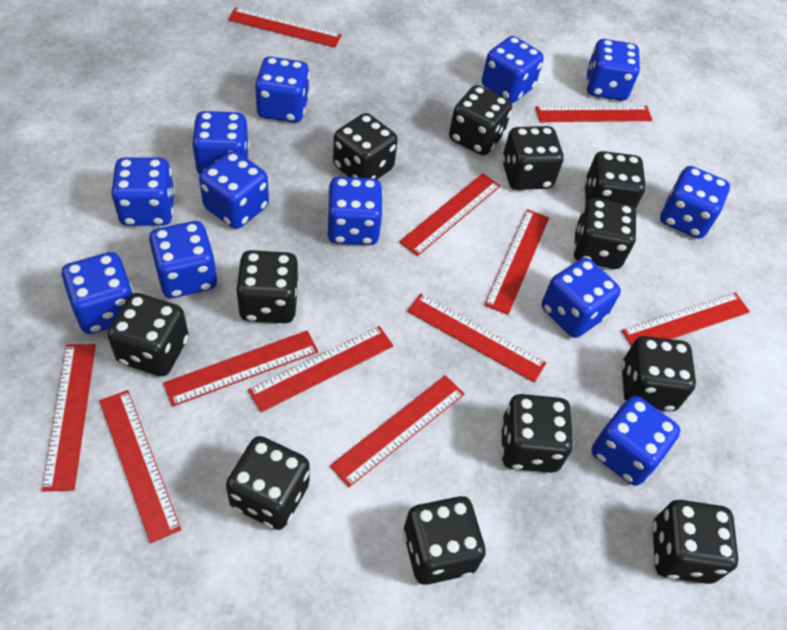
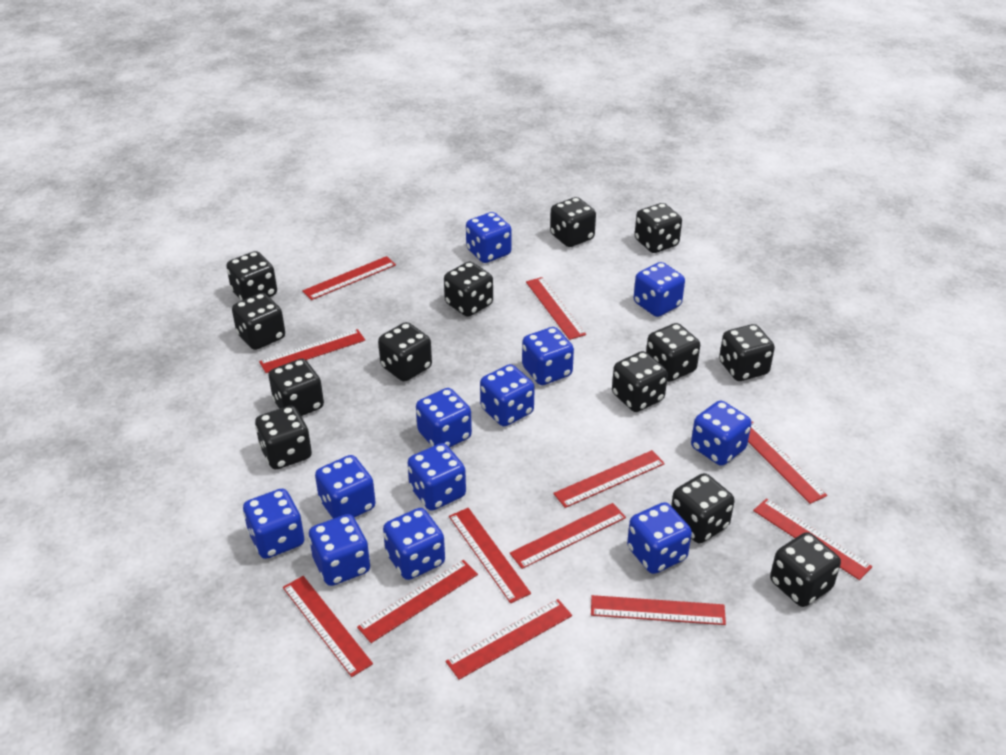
black dice: [107,293,189,376] [226,436,310,530] [236,250,299,323] [333,113,398,179] [403,496,486,585] [449,85,512,156] [501,394,574,473] [502,126,564,190] [573,198,636,269] [584,151,646,210] [621,336,696,412] [652,500,738,584] = 12 -> [226,251,277,301] [232,293,285,350] [255,406,312,470] [268,359,324,416] [378,322,432,382] [444,262,493,317] [550,197,596,247] [612,351,668,412] [635,203,682,253] [646,323,700,382] [671,473,735,543] [719,324,775,381] [770,532,841,607] = 13
red ruler: [42,344,96,491] [99,390,181,543] [163,330,318,407] [228,7,342,48] [248,326,394,412] [330,375,464,487] [399,173,501,256] [407,293,546,383] [484,209,549,315] [535,105,652,122] [622,293,750,346] = 11 -> [259,329,365,373] [283,576,373,677] [302,256,396,300] [357,560,478,643] [446,599,572,680] [449,508,531,603] [510,503,626,569] [526,277,586,340] [553,450,665,508] [591,595,726,625] [748,422,827,504] [753,498,872,580] = 12

